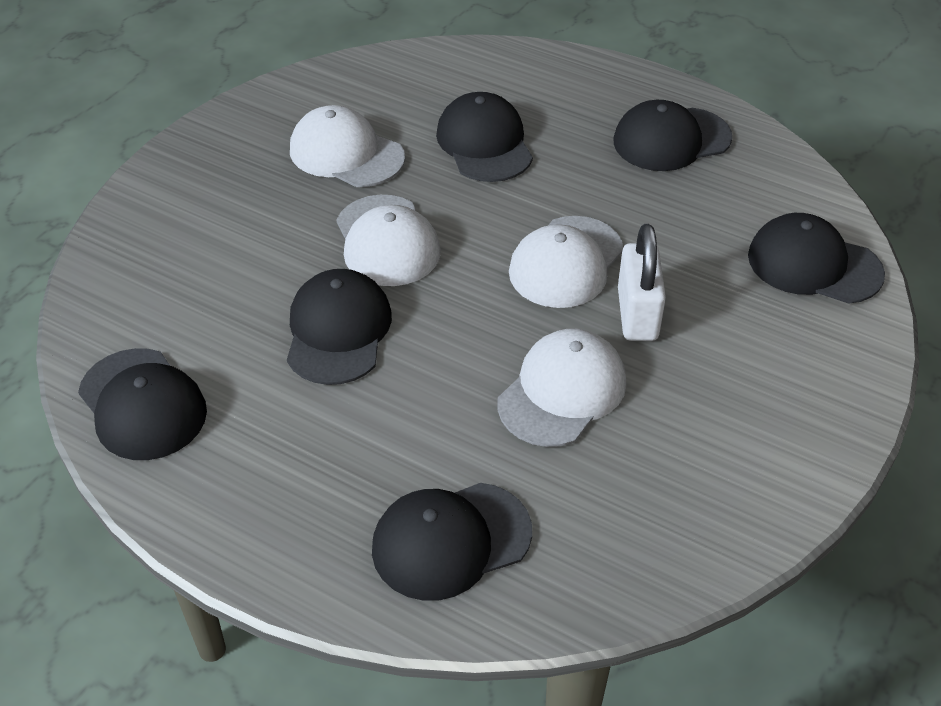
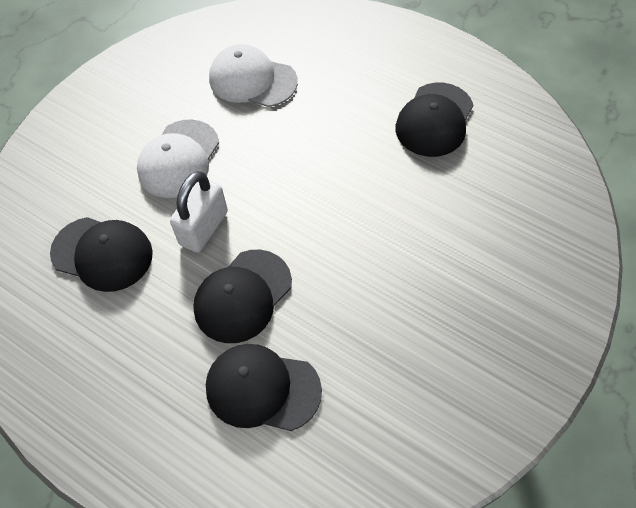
black cap: [78,348,207,460] [287,269,392,385] [372,483,532,601] [436,92,533,182] [614,100,732,171] [748,213,885,304] = 6 -> [50,217,153,292] [193,250,292,343] [206,344,322,431] [396,83,473,157] = 4
white cap: [290,105,405,187] [337,195,441,286] [498,329,627,447] [509,216,623,308] = 4 -> [137,119,219,198] [209,44,298,107] = 2

